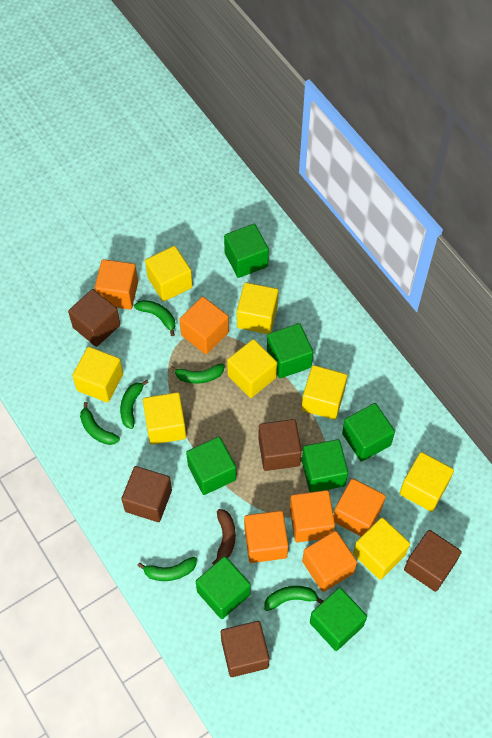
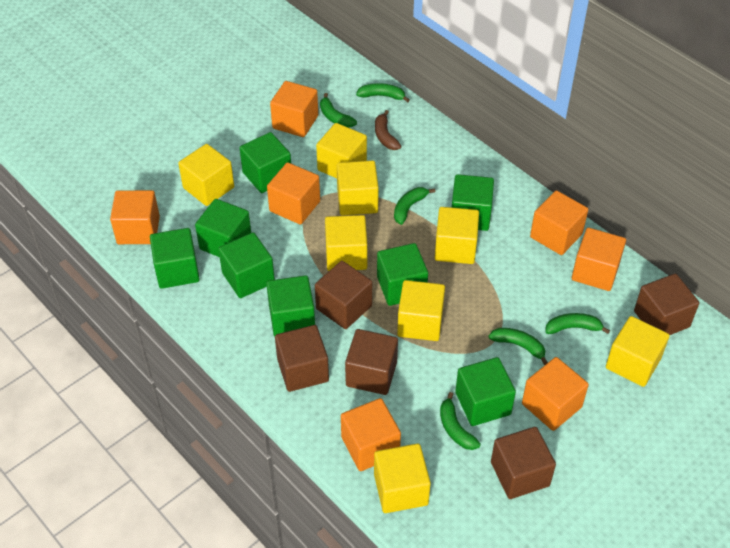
green cube: [186,437,236,495] [196,556,251,619] [224,224,269,278] [267,323,313,378] [302,439,348,492] [310,588,367,651] [342,403,395,462] = 7 -> [150,228,200,289] [195,199,251,257] [218,232,275,298] [240,132,291,193] [266,275,315,337] [377,243,428,306] [452,174,494,231] [455,357,516,426] = 8
orange cube: [95,259,138,310] [179,296,229,354] [244,511,289,563] [290,490,335,542] [302,531,357,592] [334,478,386,536] = 6 -> [110,190,160,244] [267,162,320,224] [270,81,318,137] [341,398,401,471] [522,357,589,431] [530,190,588,255] [572,228,626,291] = 7

